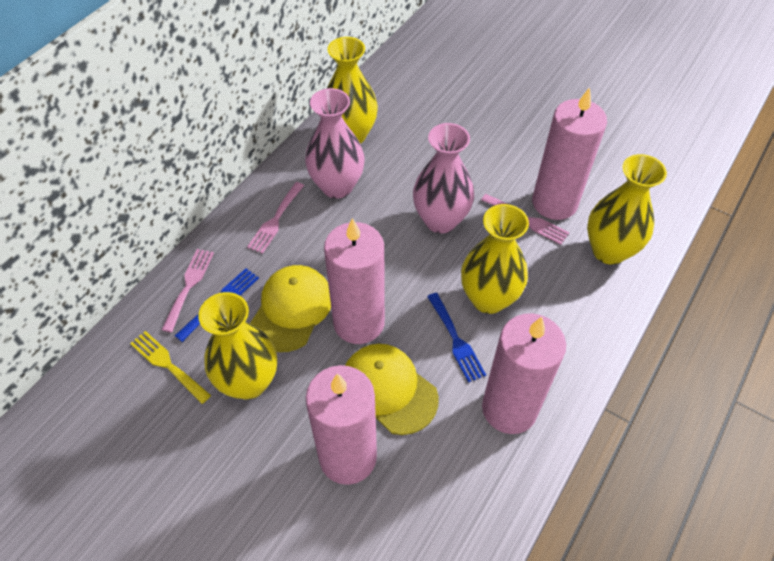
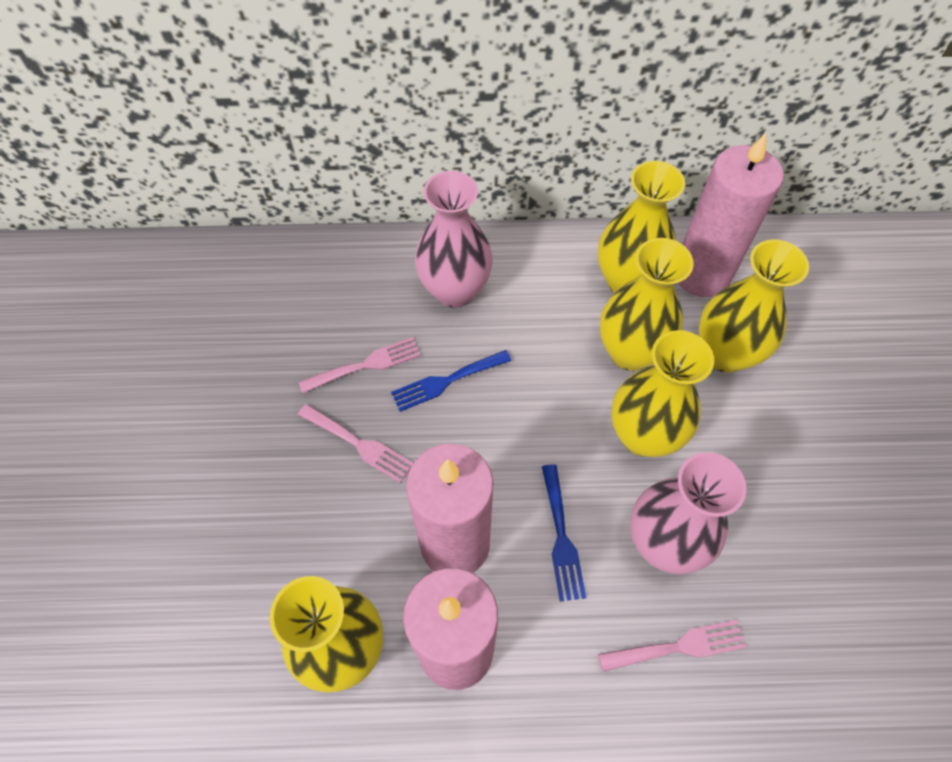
pink candle: [306,365,377,485] [324,218,385,344] [482,313,566,434] [532,87,607,220] = 4 -> [403,568,498,690] [406,444,494,573] [678,133,784,297] = 3
yellow cap: [250,265,331,352] [345,344,439,435] = 2 -> none = 0
yellow fork: [130,331,211,404] = 1 -> none = 0
yellow vase: [198,292,277,400] [327,37,378,144] [461,204,529,314] [587,154,667,265] = 4 -> [270,576,383,692] [598,161,685,293] [600,238,694,371] [611,330,714,457] [699,239,809,373] = 5

